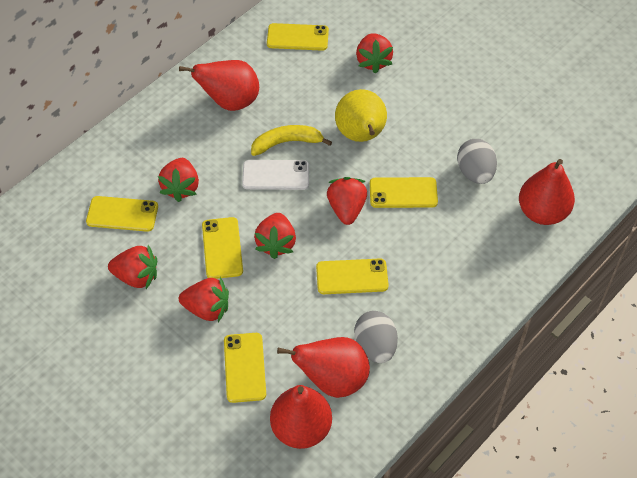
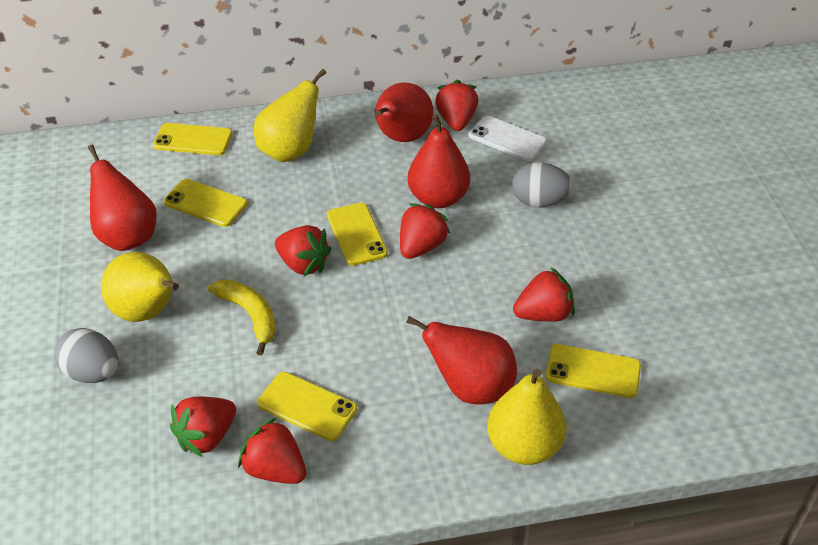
yellow pear: [335,89,387,142] = 1 -> [101,252,179,322] [254,69,326,162] [487,369,567,465] = 3
yellow phone: [86,196,158,232] [202,217,243,279] [224,333,266,403] [267,23,329,51] [316,259,389,294] [370,177,438,208] = 6 -> [153,123,232,155] [163,179,247,227] [257,372,357,441] [327,203,388,266] [546,344,641,398] = 5

